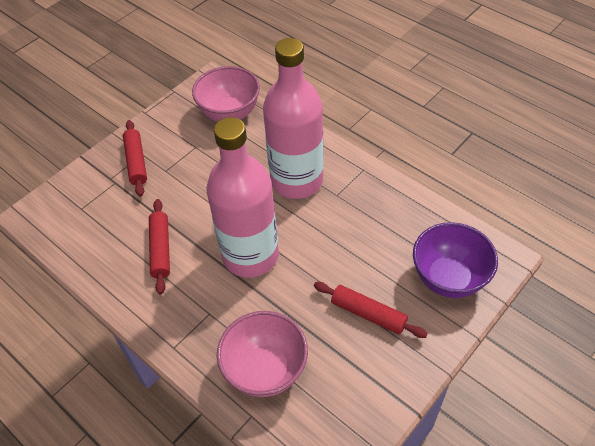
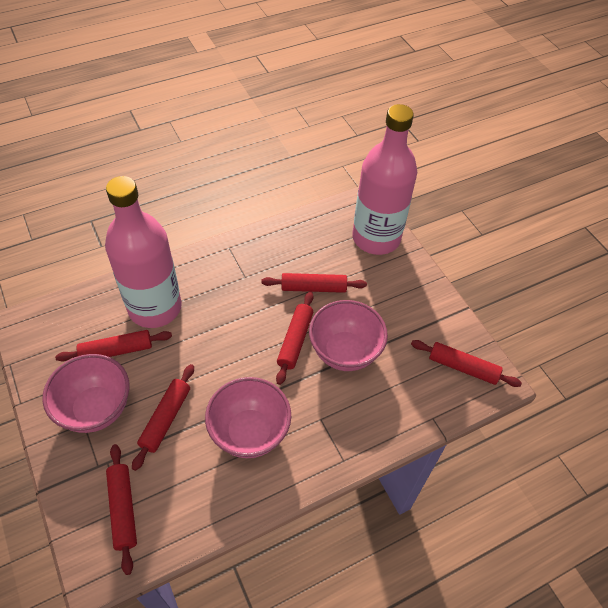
pink bowl: [192,66,260,122] [217,311,308,397] = 2 -> [42,354,130,433] [205,377,291,458] [309,300,388,371] = 3
purple bowl: [413,222,498,298] = 1 -> none = 0
red rolling pin: [123,120,147,197] [149,199,170,294] [314,282,428,338] = 3 -> [55,330,172,361] [106,444,137,575] [132,364,194,471] [261,273,367,293] [276,291,314,385] [411,340,522,387] = 6

